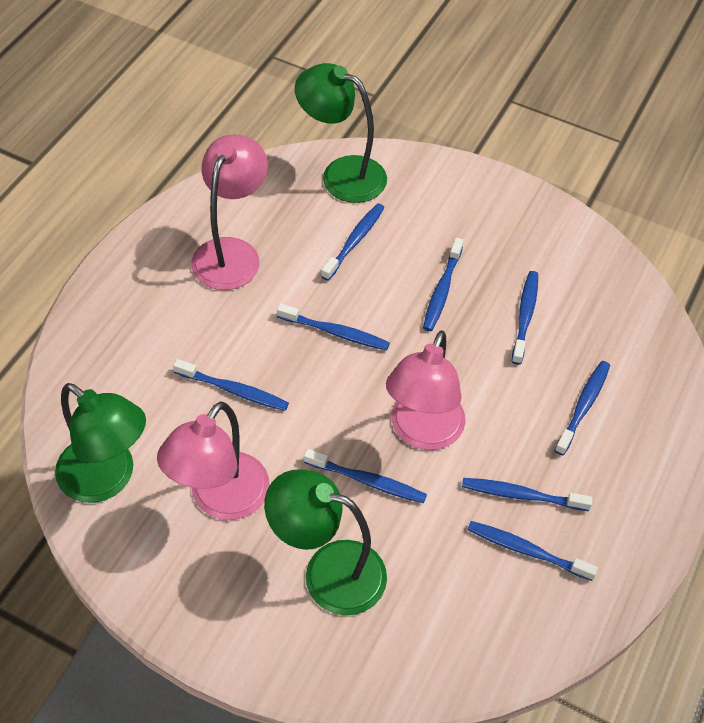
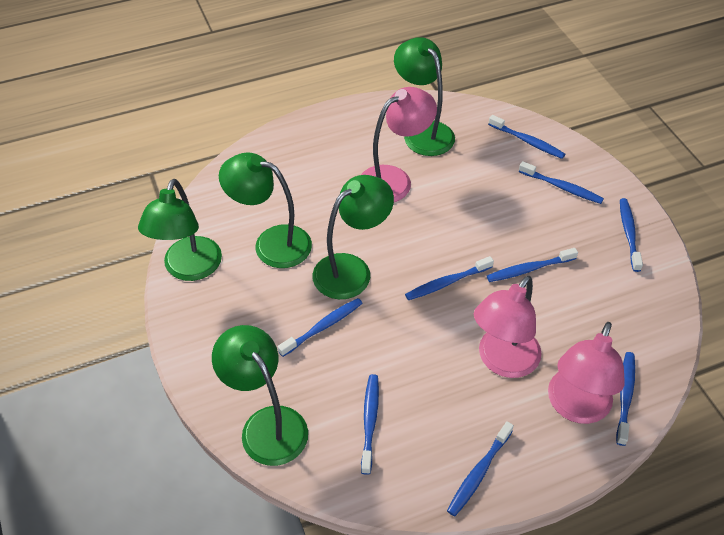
green lamp: [55,383,146,503] [264,469,387,615] [295,63,387,203] = 3 -> [138,179,222,281] [212,325,308,466] [219,152,312,268] [312,175,394,299] [394,37,455,156] = 5

